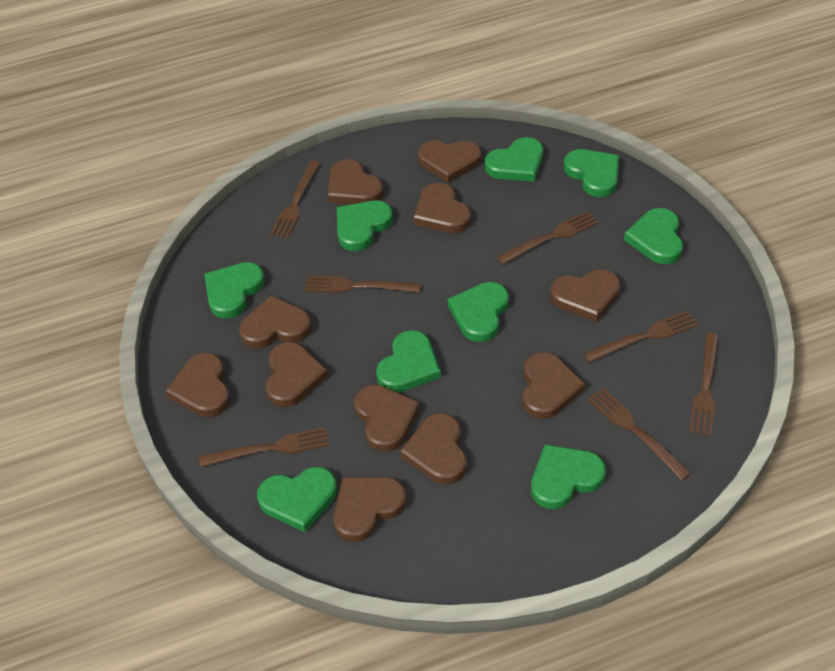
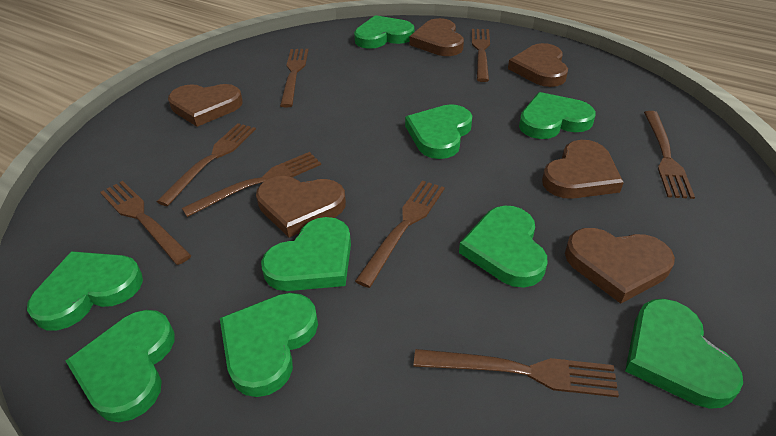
brown fork: [199,427,329,467] [270,161,320,239] [304,275,421,293] [496,211,599,265] [583,311,698,363] [587,388,691,481] [689,333,719,436] = 7 -> [100,181,192,265] [156,123,256,206] [182,152,321,217] [280,49,308,108] [355,181,445,288] [414,349,619,397] [472,29,490,82] [644,111,695,199] = 8
brown heart: [166,352,231,417] [239,295,312,348] [265,342,328,407] [328,159,383,204] [333,477,407,542] [354,385,420,452] [400,413,467,484] [413,183,471,233] [418,140,482,183] [522,352,586,419] [550,269,621,322] = 11 -> [168,84,243,127] [256,176,346,238] [409,18,464,56] [508,43,568,87] [542,140,624,199] [565,228,675,304] = 6

